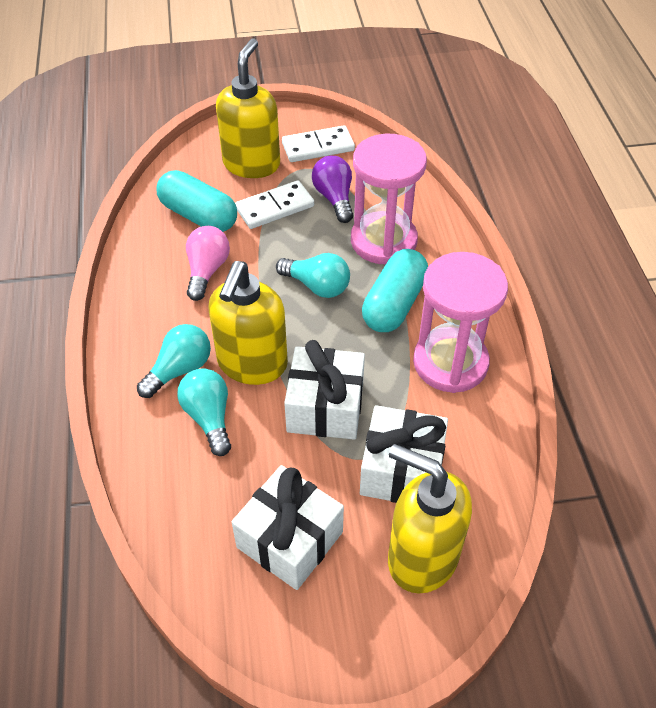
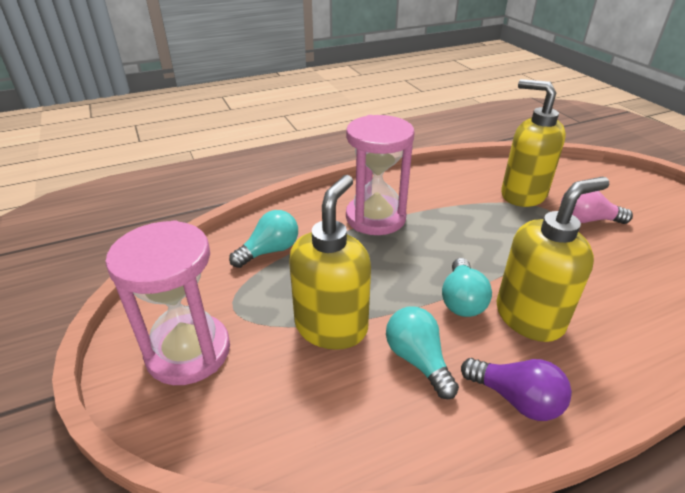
turquoise capsule: [157,170,237,232] [362,249,428,332] = 2 -> none = 0
white domino: [235,180,314,229] [282,125,355,162] = 2 -> none = 0
white gift: [232,465,344,590] [284,340,365,440] [360,405,448,503] = 3 -> none = 0

